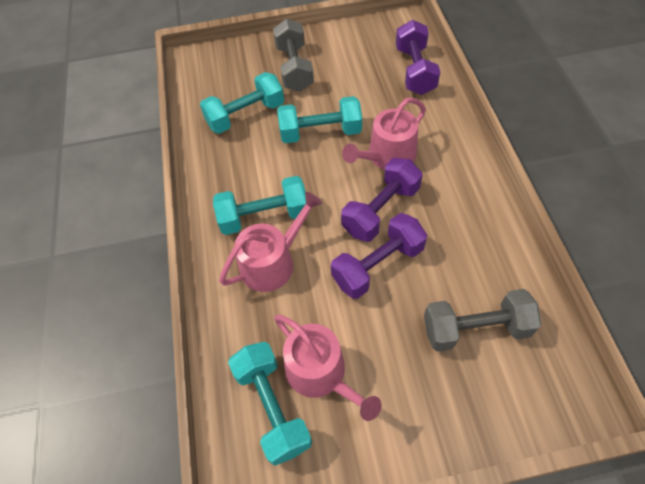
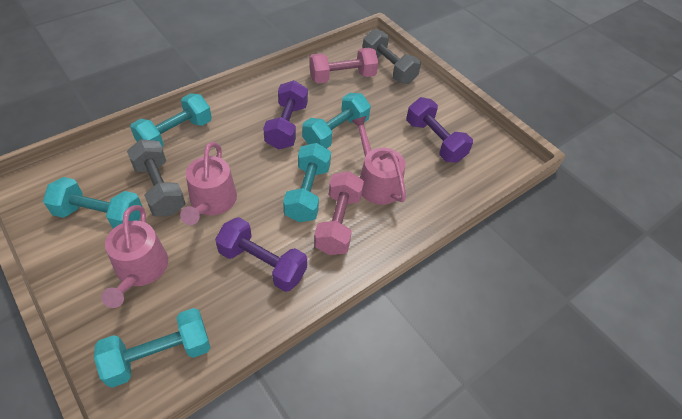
pink dumbbell: none = 0 -> [309,48,378,83] [314,171,364,255] = 2
turquoise dumbbell: [200,72,284,134] [213,176,306,235] [228,342,312,466] [277,96,362,143] = 4 -> [43,177,143,229] [94,308,210,388] [130,93,212,148] [283,143,331,222] [302,93,371,149] = 5

